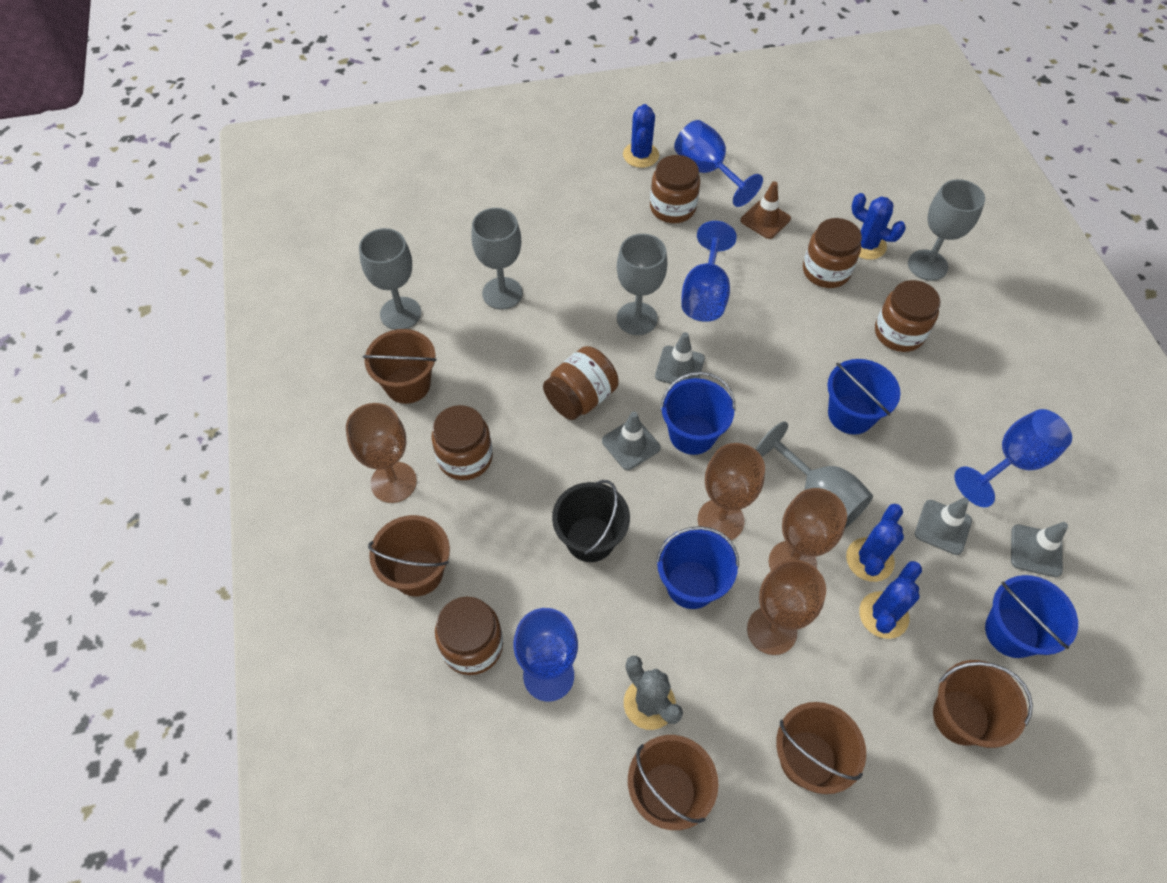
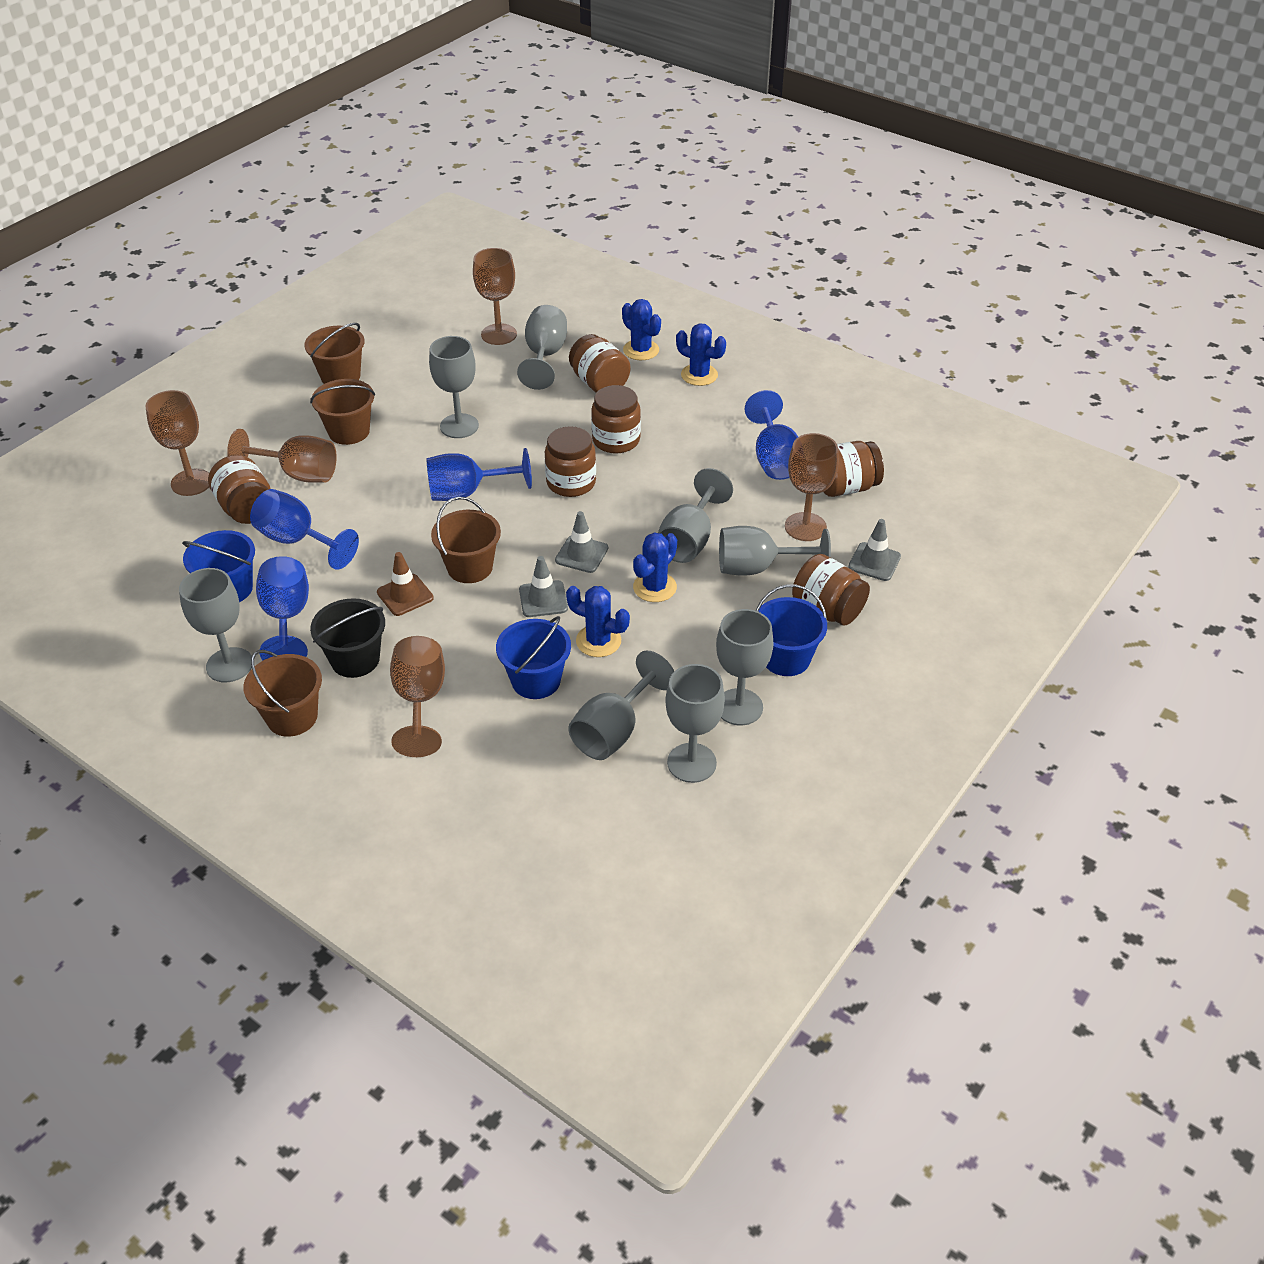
blue bucket: [656,526,739,609] [660,372,736,455] [828,359,900,434] [985,575,1078,658] = 4 -> [182,530,255,602] [496,616,571,699] [756,584,827,676] = 3
brown bucket: [363,329,437,404] [368,515,450,596] [628,735,718,830] [776,702,866,794] [933,660,1033,748] = 5 -> [243,650,322,737] [304,323,365,384] [310,379,375,445] [431,497,501,583] = 4
brown goblet: [346,403,417,503] [698,443,765,541] [747,559,826,655] [769,488,847,570] = 4 -> [145,390,209,496] [227,429,337,483] [390,636,445,757] [473,248,517,345] [785,433,839,541] = 5
grey cactus: [624,656,683,730] = 1 -> none = 0
grey goblet: [359,228,421,330] [471,208,523,310] [617,234,667,335] [756,421,873,528] [908,179,985,281] = 5 -> [179,568,252,682] [429,336,479,438] [517,305,567,390] [568,651,674,760] [658,468,733,563] [665,664,725,783] [716,609,773,726] [719,526,831,576] = 8
grey traffic cone: [602,412,661,470] [655,332,705,384] [915,497,972,555] [1011,522,1068,577] = 4 -> [519,556,568,617] [555,511,608,573] [848,519,901,581] = 3

